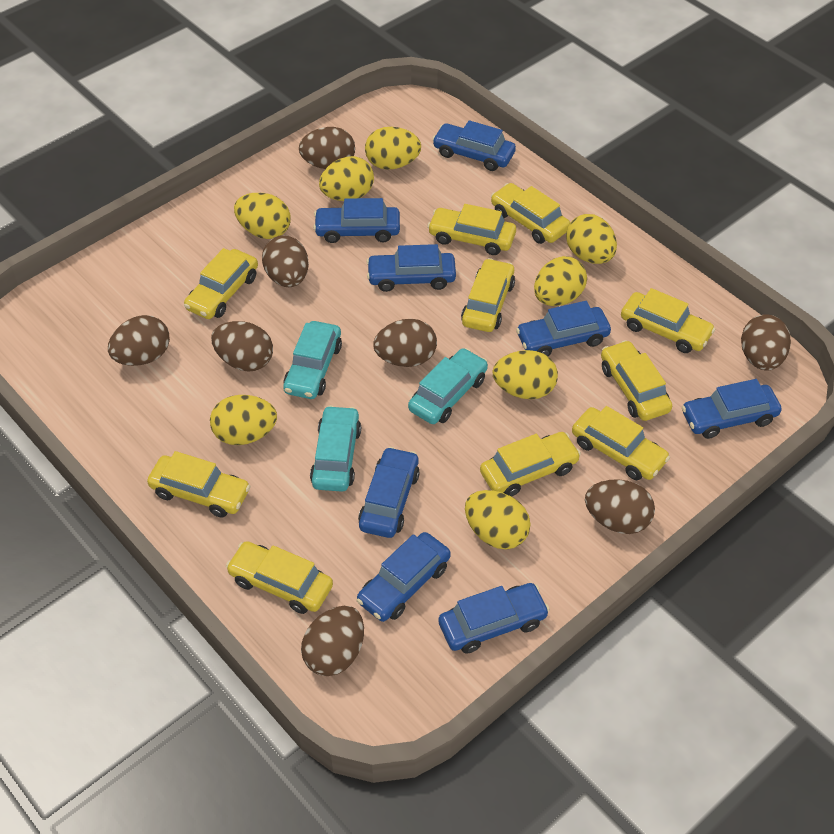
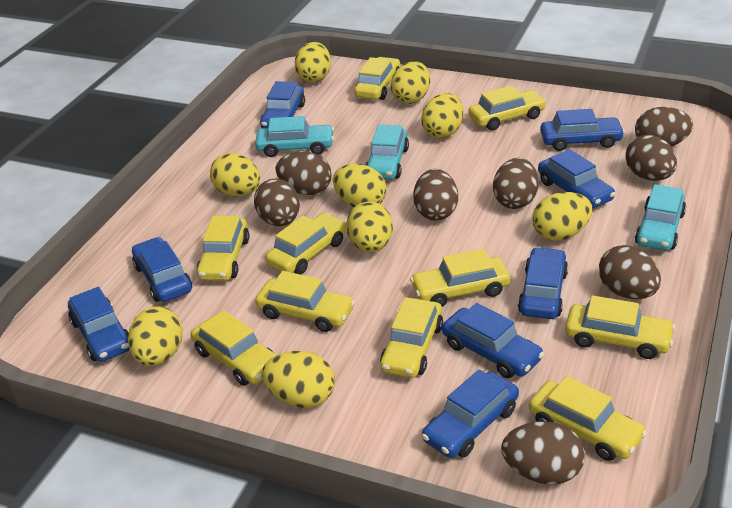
yellow egg: [210,395,277,445] [234,193,291,239] [319,156,374,201] [365,127,421,170] [465,490,531,550] [493,350,558,399] [534,256,587,306] [566,214,617,264] = 8 -> [128,306,183,366] [210,153,260,197] [262,351,335,408] [294,42,331,83] [333,164,387,208] [346,201,393,252] [391,62,430,104] [421,93,463,138] [532,192,592,241] = 9

